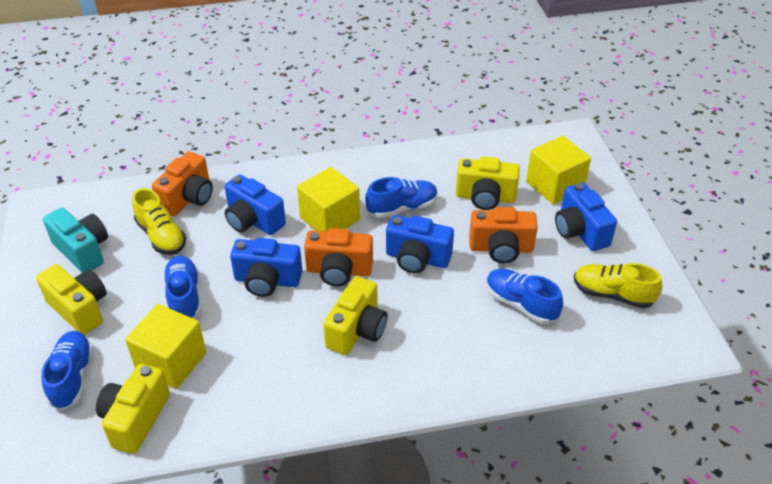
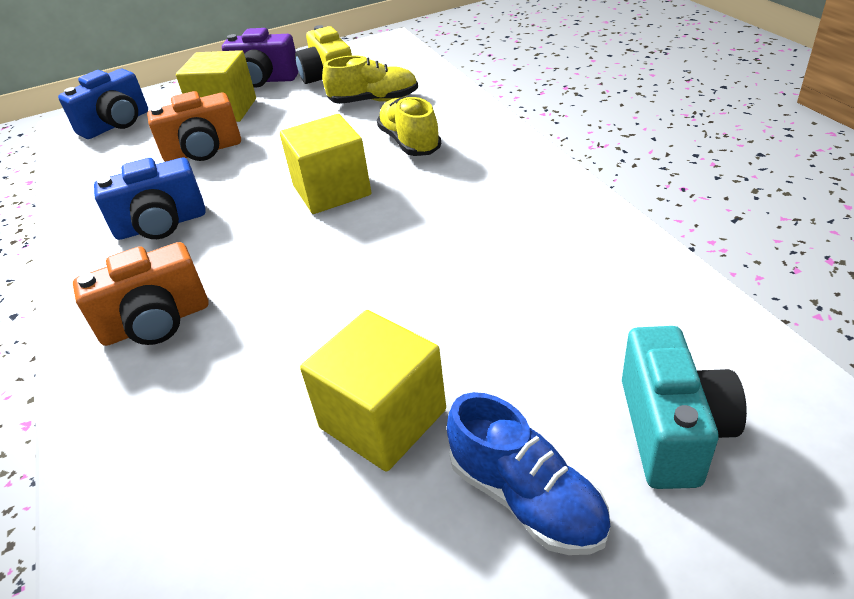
blue camera: [225,174,286,235] [230,238,302,297] [386,215,454,273] [555,183,617,251] = 4 -> [58,69,148,139] [94,158,206,240] = 2
blue shoe: [41,331,93,410] [163,256,201,319] [365,177,438,218] [486,269,563,324] = 4 -> [447,392,611,555] = 1
orange camera: [152,151,213,216] [304,228,373,286] [469,207,538,263] = 3 -> [73,242,208,346] [147,91,241,162] = 2
purple camera: none = 0 -> [222,28,299,88] = 1
yellow camera: [36,264,107,335] [96,364,170,454] [323,276,388,355] [456,156,520,210] = 4 -> [295,25,352,84] = 1

